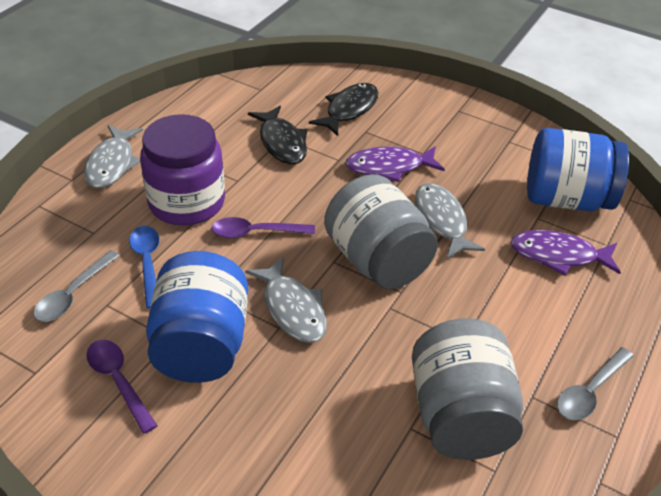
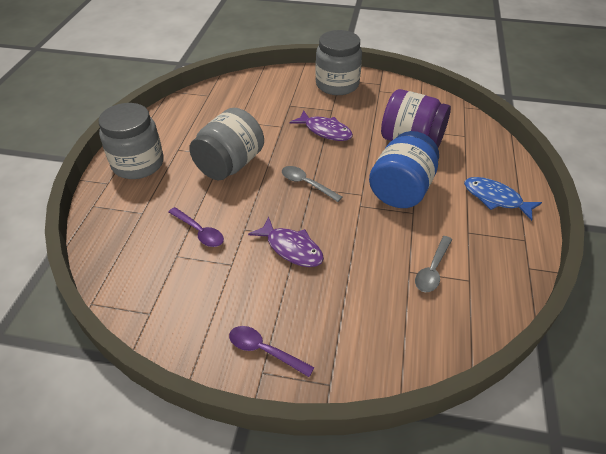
black fish: [248,106,308,164] [309,83,378,136] = 2 -> none = 0
blue fish: none = 0 -> [464,177,542,221] = 1
blue jar: [146,251,248,383] [527,128,629,211] = 2 -> [369,131,439,208] = 1
blue spoon: [129,226,159,308] = 1 -> none = 0
grey fish: [84,125,143,189] [245,257,327,343] [415,183,485,259] = 3 -> none = 0
grey jar: [324,174,438,289] [412,318,523,460] = 2 -> [98,103,164,179] [189,108,264,180] [315,30,362,95] = 3

